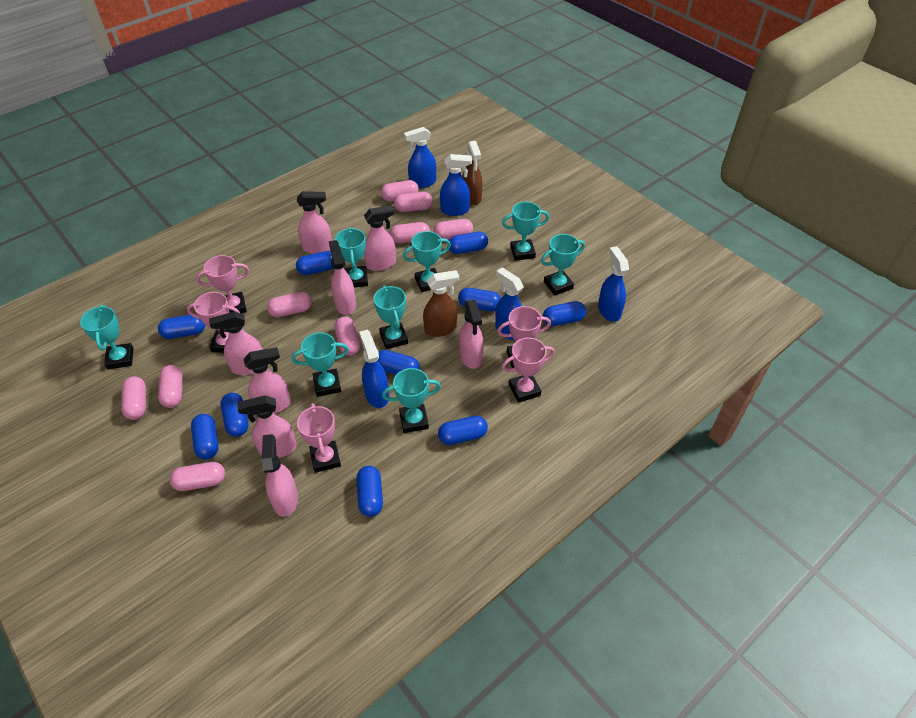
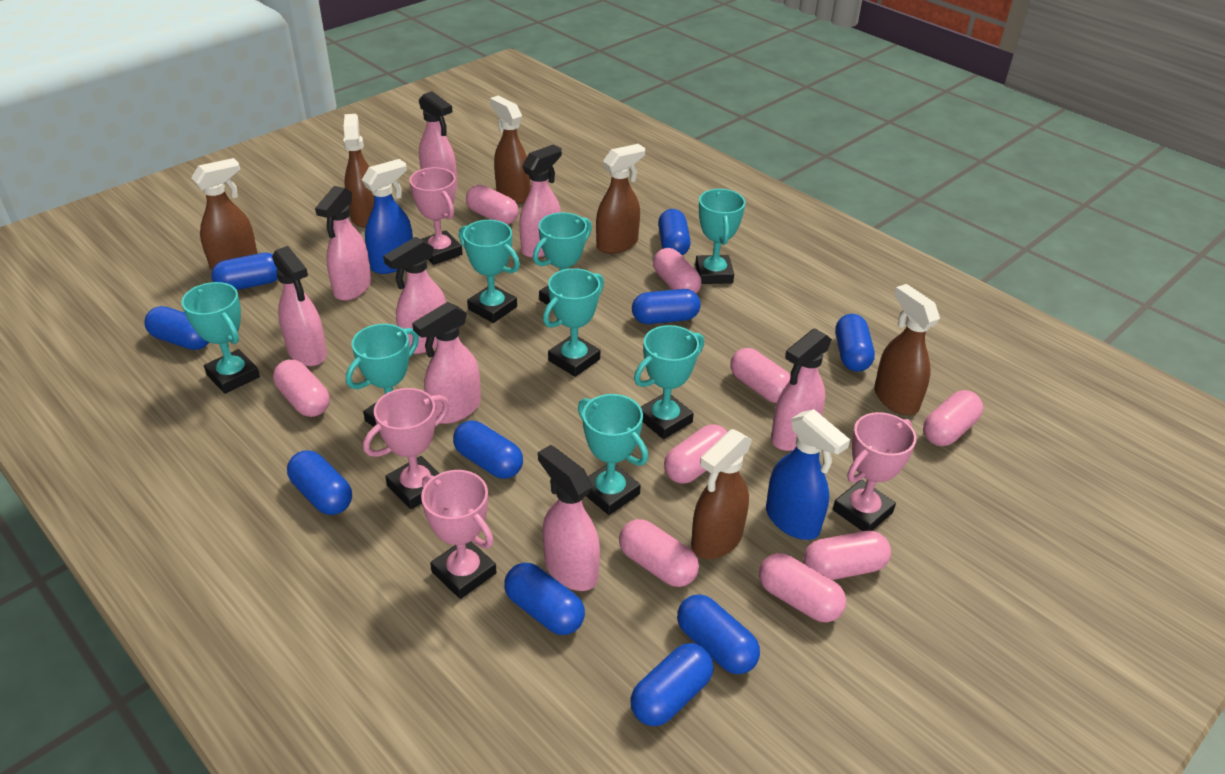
blue spray bottle: [359,329,389,408] [404,127,436,188] [440,154,472,216] [495,267,524,340] [598,246,629,322] = 5 -> [362,159,413,274] [766,409,850,540] = 2
brown spray bottle: [423,270,459,337] [462,141,482,205] = 2 -> [191,158,258,270] [343,114,374,228] [490,95,530,204] [596,144,645,254] [691,429,752,559] [874,284,940,415] = 6
pink trophy: [187,292,240,353] [196,255,249,313] [297,403,341,473] [497,306,551,368] [501,338,555,403] = 5 -> [363,388,450,509] [409,167,463,265] [421,470,497,599] [833,412,916,531] = 4

